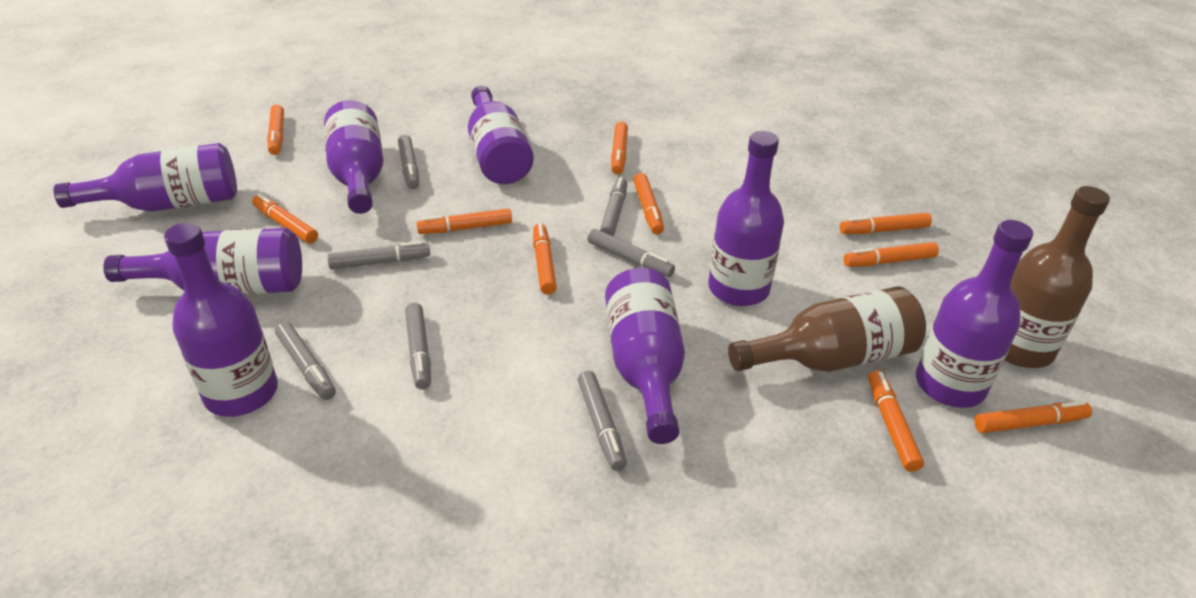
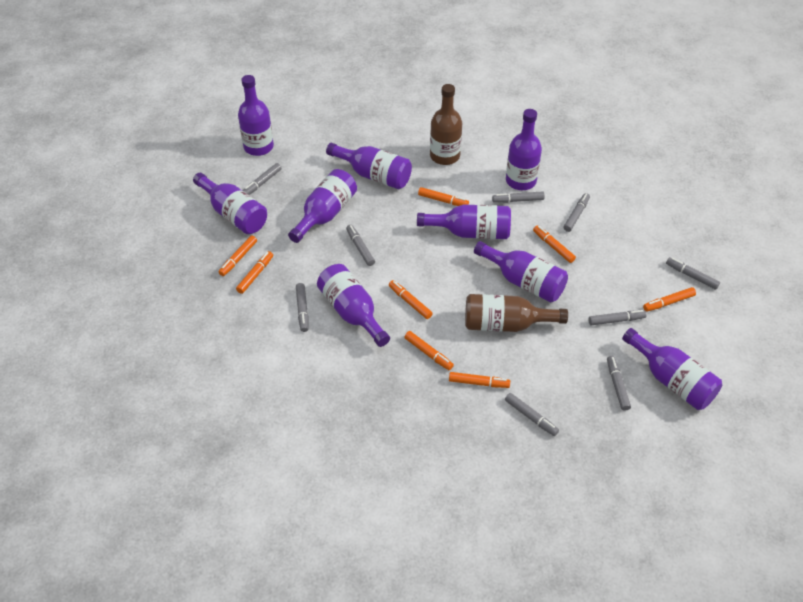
grey marker: [275,322,336,400] [327,241,430,269] [398,135,419,189] [405,303,431,389] [578,371,627,471] [587,229,675,277] [600,177,627,236] = 7 -> [243,163,282,195] [296,283,308,332] [346,225,375,266] [492,192,545,203] [505,393,559,436] [564,193,590,232] [588,310,647,325] [607,356,631,411] [666,257,720,290] = 9
orange marker: [252,194,318,244] [267,104,284,155] [416,209,512,234] [533,223,557,295] [611,122,628,175] [633,173,664,234] [840,213,932,234] [844,242,939,267] [868,370,924,472] [974,401,1092,433] = 10 -> [218,235,257,276] [236,251,273,294] [389,280,433,319] [404,331,454,370] [418,187,469,206] [449,372,510,388] [533,225,576,263] [643,287,696,312] = 8
purple bottle: [53,143,237,212] [103,228,302,295] [164,223,278,417] [324,100,384,214] [468,86,534,184] [605,268,685,444] [708,131,784,306] [916,220,1033,408] = 8 -> [193,173,267,234] [238,75,274,156] [288,169,357,243] [317,264,390,347] [326,143,412,189] [417,204,511,239] [474,241,568,303] [506,109,542,190] [622,328,722,410] = 9

